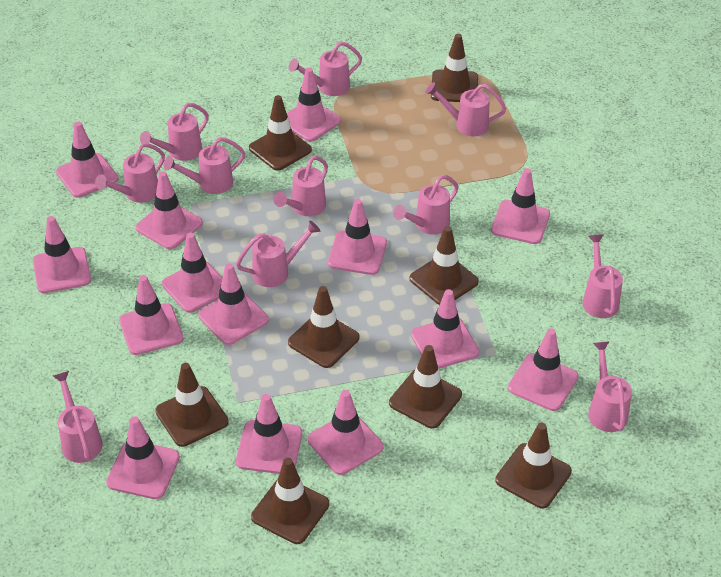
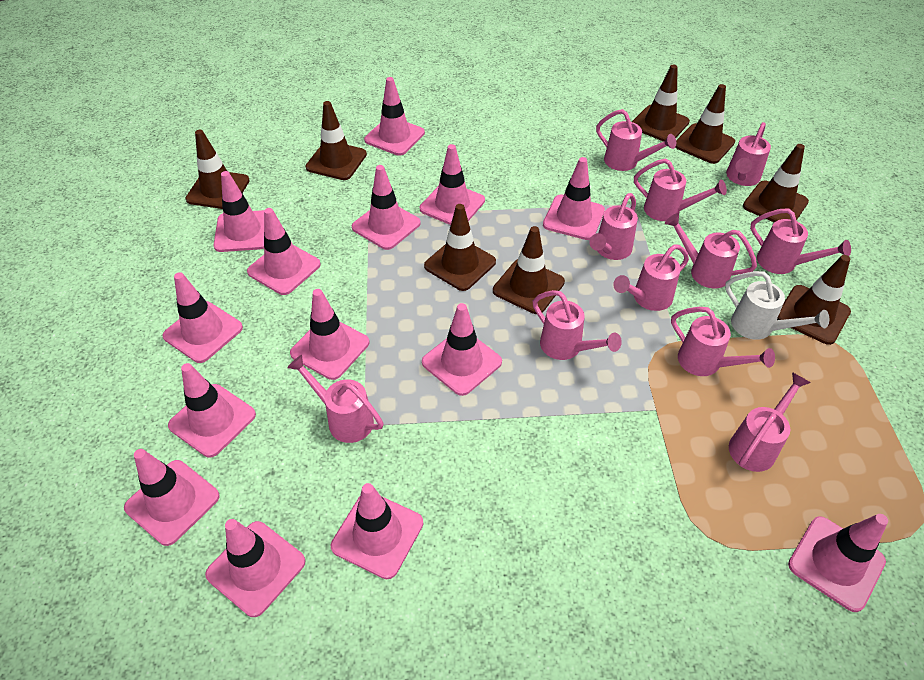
white watering can: none = 0 -> [725,271,829,340] = 1

